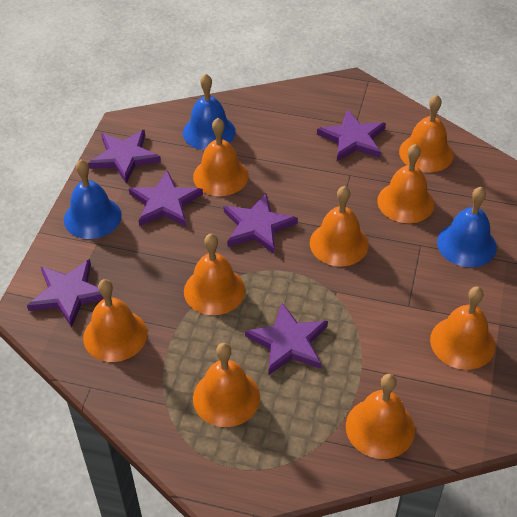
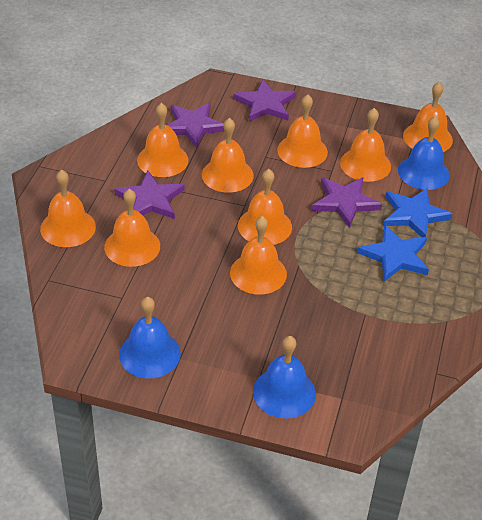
blue star: none = 0 -> [357,224,429,282] [383,188,453,237] = 2
purple star: [27,259,104,328] [88,129,161,183] [129,170,203,226] [224,193,298,254] [245,303,328,375] [317,110,386,161] = 6 -> [114,171,184,219] [168,103,225,148] [233,79,296,122] [312,177,382,228] = 4

